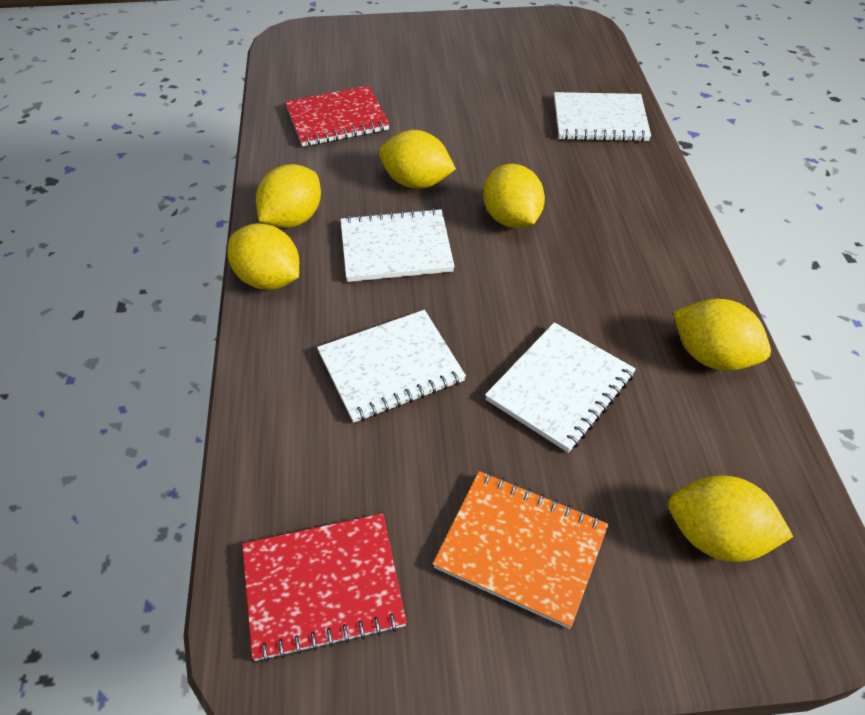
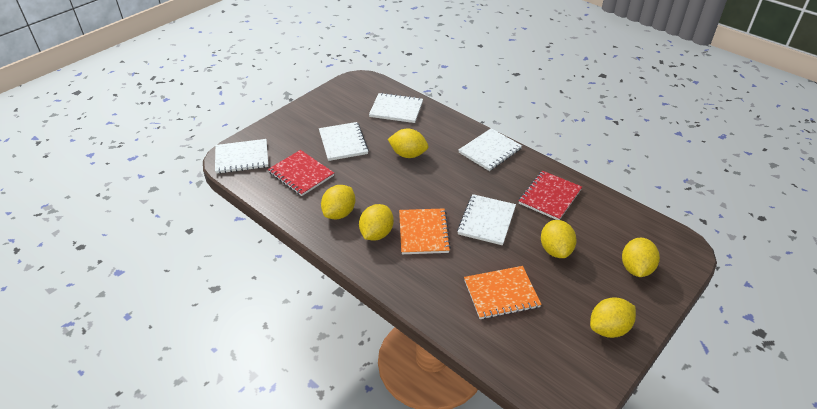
orange notebook: [433,471,608,629] = 1 -> [399,208,451,254] [464,266,542,319] = 2
white notebook: [317,310,466,423] [340,208,455,282] [485,322,636,453] [554,92,651,142] = 4 -> [215,139,268,174] [319,122,369,161] [369,93,423,123] [457,194,516,245] [459,128,522,171] = 5

